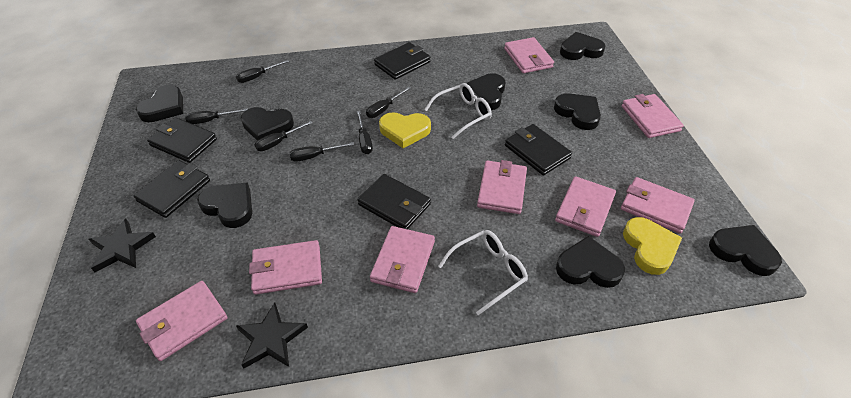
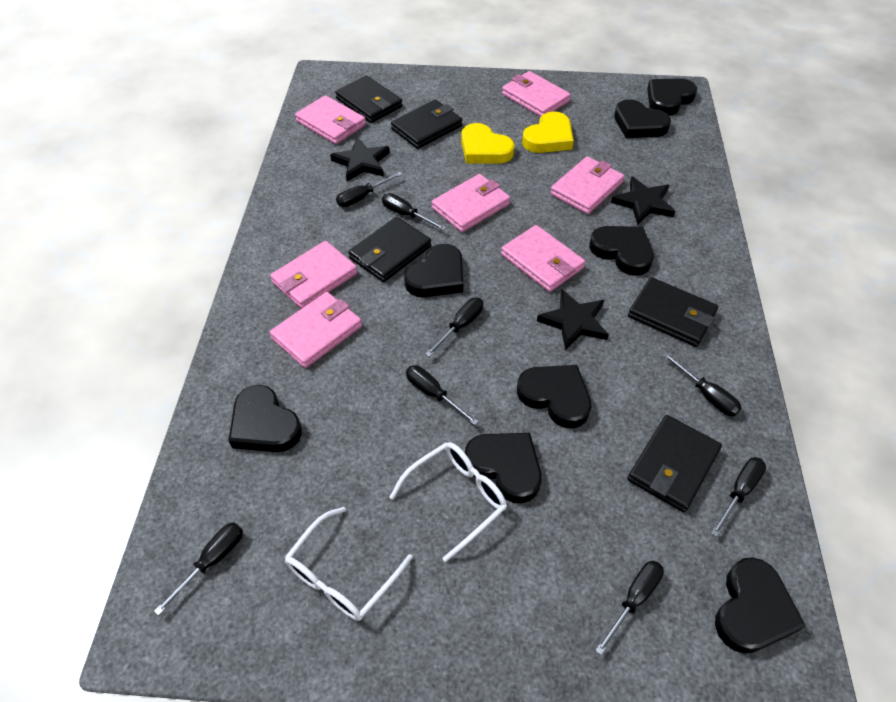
black screwdriver: [185,108,248,124] [236,60,289,83] [254,121,313,151] [290,142,354,162] [356,111,373,154] [366,87,411,118] = 6 -> [154,522,243,615] [336,172,402,207] [382,193,446,231] [406,365,479,425] [425,298,483,357] [595,561,664,655] [662,353,742,417] [711,457,766,537] = 8
black star: [89,218,156,272] [236,302,308,369] = 2 -> [330,138,390,181] [537,289,609,350] [611,176,675,225] = 3
pink wallet: [136,281,227,361] [249,240,322,295] [370,226,435,293] [477,160,527,214] [504,37,554,73] [555,176,616,237] [621,94,684,138] [621,177,695,234] = 8 -> [270,241,357,309] [270,292,362,368] [295,95,366,144] [432,174,510,232] [501,225,585,292] [502,71,571,117] [550,156,624,214] = 7

